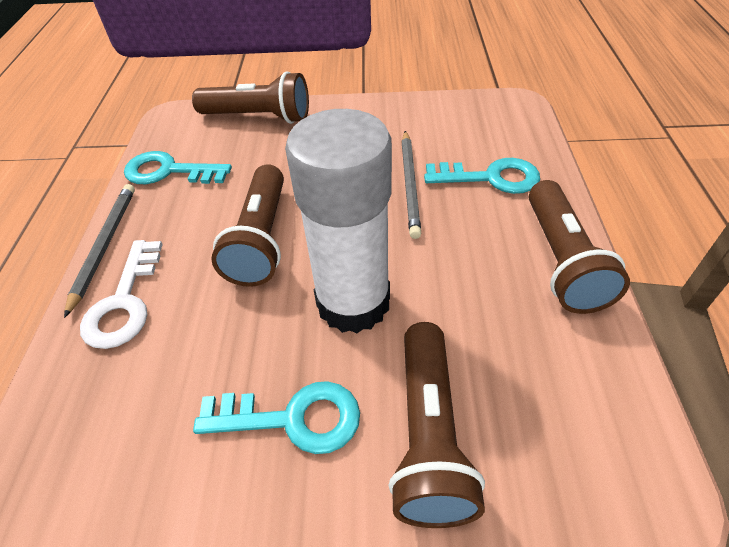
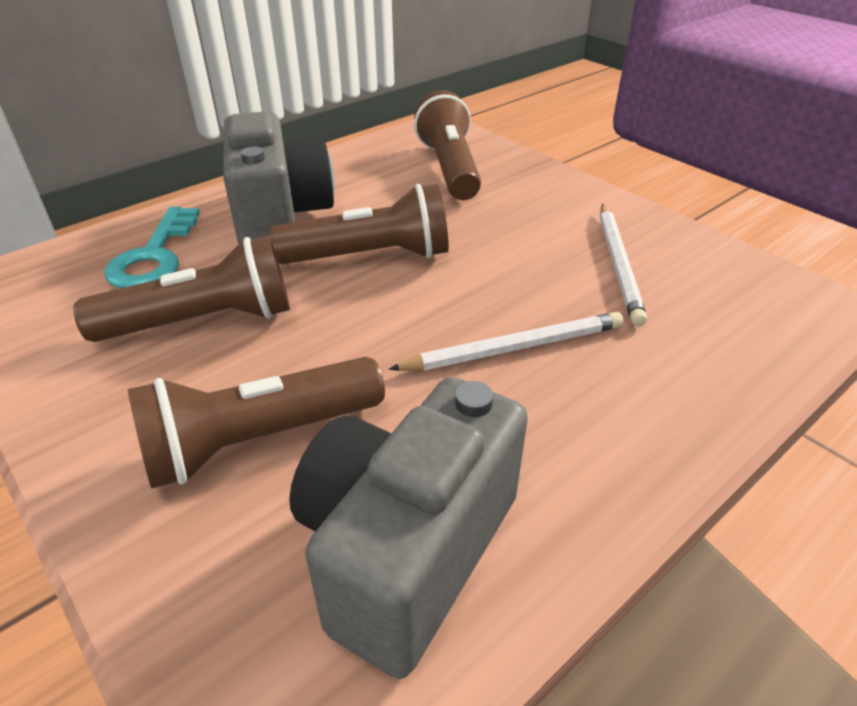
grey camera: none = 0 -> [223,112,334,244] [289,377,528,679] = 2
grey pencil: [64,184,135,318] [401,131,421,239] = 2 -> none = 0
turquoise key: [124,151,232,184] [193,381,360,454] [424,158,540,194] = 3 -> [105,207,200,288] = 1
white glue stick: [285,109,392,333] = 1 -> none = 0
white key: [80,240,163,349] = 1 -> none = 0
white pencil: none = 0 -> [389,312,623,371] [600,204,647,326] = 2

